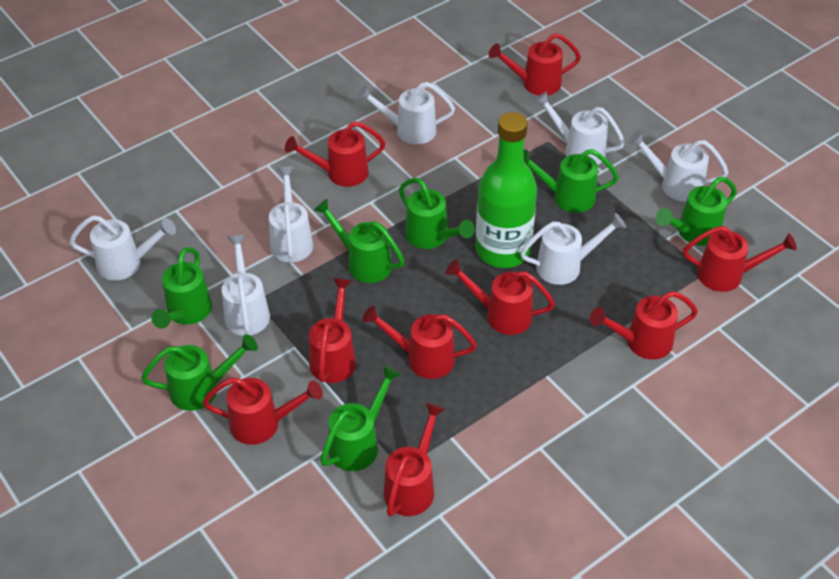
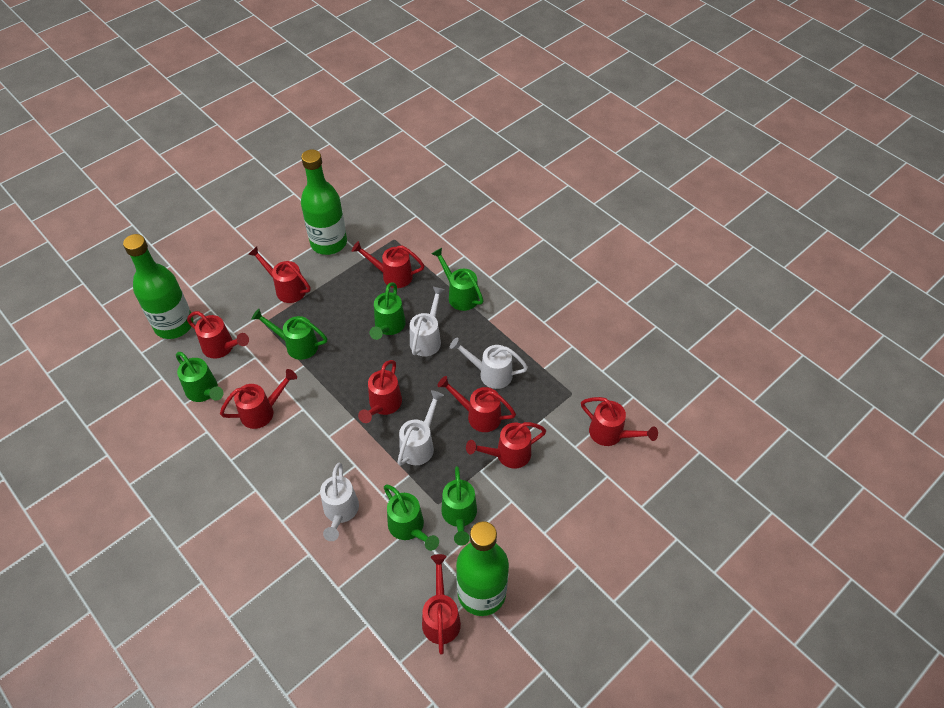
green bottle: [475,112,537,268] = 1 -> [123,234,193,339] [301,149,347,255] [456,521,509,616] = 3
green watering can: [141,334,258,411] [151,247,212,329] [314,199,405,283] [320,366,401,471] [399,178,475,249] [523,149,619,213] [656,177,737,246] = 7 -> [176,352,224,402] [251,309,327,360] [370,282,406,340] [384,484,439,551] [432,248,484,311] [441,466,477,545] = 6
white watering can: [69,215,176,281] [222,235,270,336] [269,167,313,262] [357,82,455,144] [520,213,626,285] [534,92,625,165] [628,131,729,202] = 7 -> [320,463,359,541] [397,390,444,466] [410,287,445,356] [450,337,528,389] = 4

